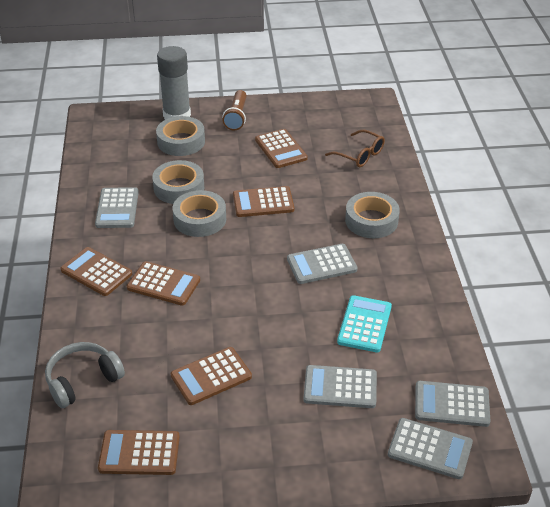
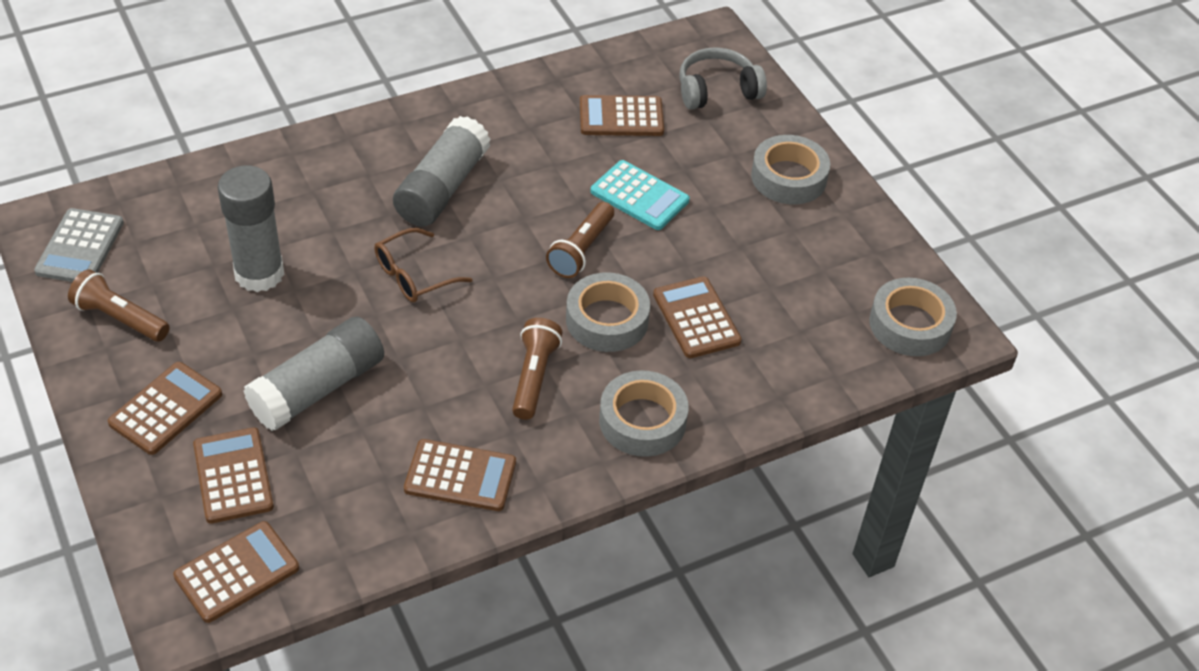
brown flashlight: [223,90,247,130] = 1 -> [68,269,169,342] [512,318,563,420] [546,202,614,278] = 3
grey calculator: [95,187,139,228] [287,244,358,284] [303,365,377,408] [388,418,473,479] [415,381,490,427] = 5 -> [34,208,124,282] = 1
grey glue stick: [157,46,191,120] = 1 -> [217,166,284,292] [244,316,384,431] [393,116,491,227] = 3

